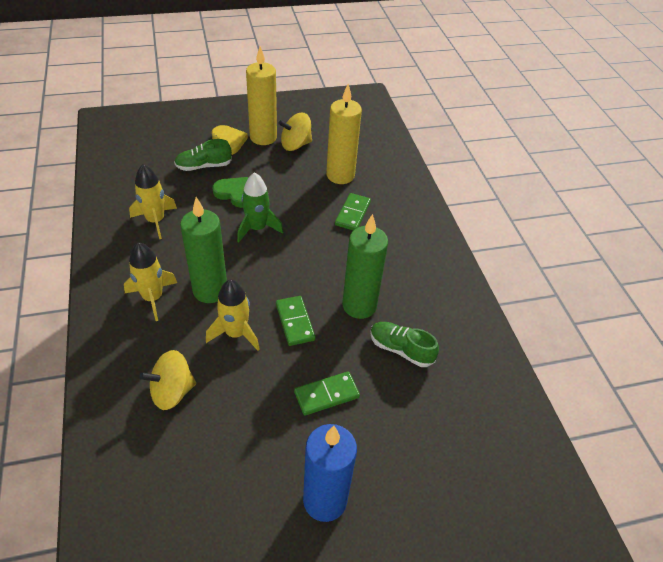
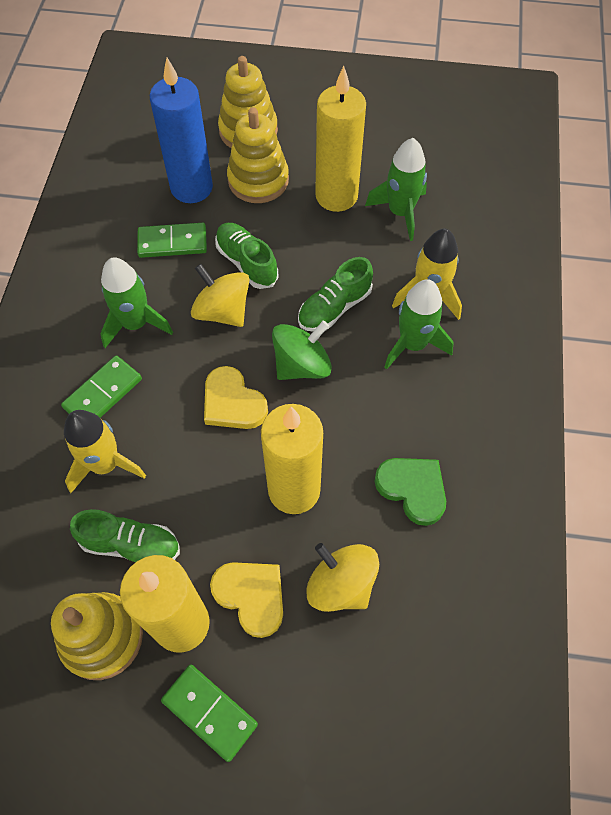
green candle: [180,197,227,303] [342,214,388,319] = 2 -> none = 0
green rocket: [237,172,283,242] = 1 -> [101,257,173,348] [365,138,427,241] [385,279,454,369] = 3
green shoe: [174,139,232,171] [370,322,439,367] = 2 -> [70,509,180,562] [215,223,278,289] [298,257,373,331] = 3
green spinning top: none = 0 -> [272,321,332,380] = 1
yellow candle: [246,46,277,145] [326,84,362,184] = 2 -> [120,555,210,653] [261,404,323,514] [315,66,366,212] = 3
yellow heart: [212,125,248,155] = 1 -> [204,366,268,429] [210,562,283,638] = 2
yellow rocket: [124,242,177,321] [129,164,177,239] [206,279,260,351] = 3 -> [64,410,146,493] [392,229,462,320] = 2
yellow stacking toy: none = 0 -> [51,592,143,680] [218,56,278,148] [227,108,289,203] = 3

